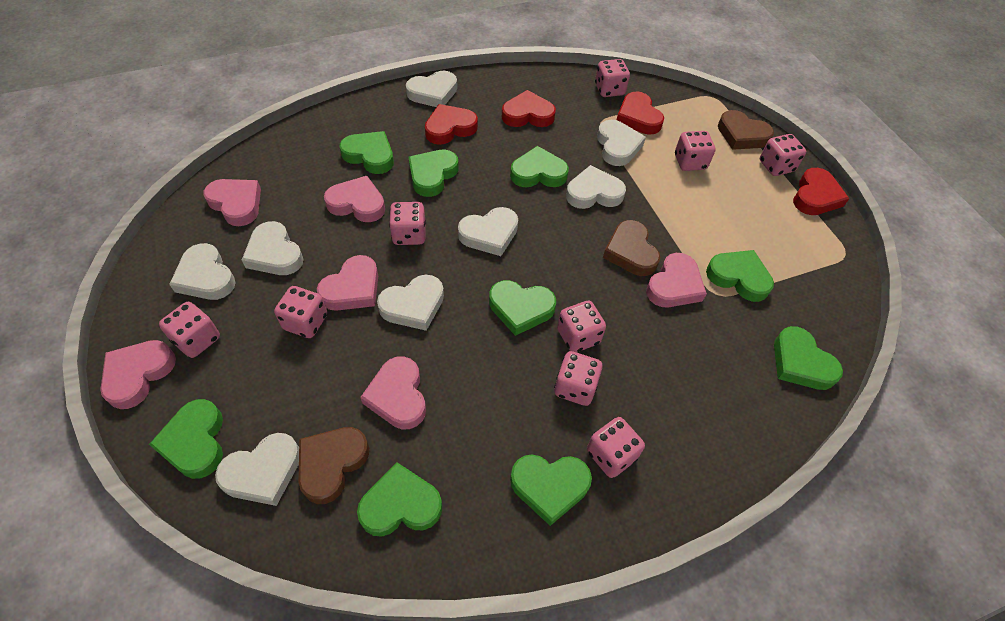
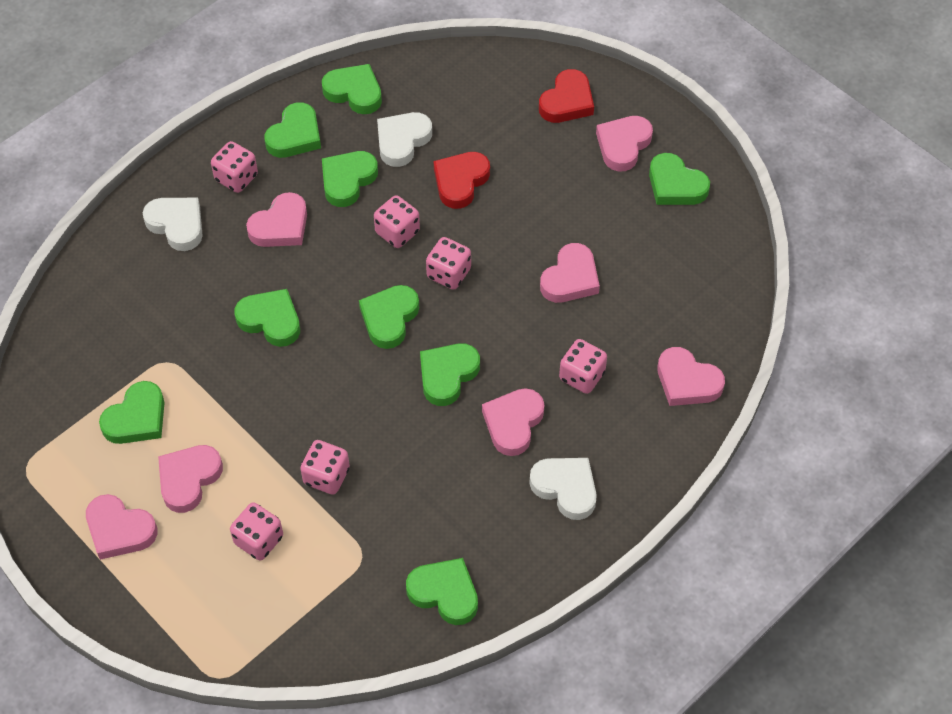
brown heart: [298,427,369,504] [603,220,660,276] [718,110,774,150] = 3 -> none = 0
pink dice: [159,302,220,358] [274,286,327,338] [389,202,426,245] [554,351,603,406] [557,301,606,352] [587,417,645,478] [595,59,630,97] [675,131,715,171] [760,134,806,176] = 9 -> [211,141,258,193] [230,502,283,561] [300,440,350,495] [374,195,420,248] [426,237,471,290] [559,339,607,394] = 6
pink heart: [100,340,176,409] [203,179,261,226] [317,255,378,311] [324,176,385,222] [360,356,426,429] [646,253,707,307] = 6 -> [86,494,157,560] [158,445,223,513] [246,192,307,247] [482,388,544,456] [540,243,600,303] [596,116,653,172] [657,347,725,406] = 7
red heart: [425,104,478,145] [502,90,556,127] [617,91,664,135] [793,168,850,215] = 4 -> [434,152,490,209] [539,69,594,123] = 2
white heart: [169,243,236,300] [215,433,299,506] [242,221,304,275] [377,275,444,331] [406,71,457,107] [458,207,518,256] [566,165,626,209] [597,120,646,166] = 8 -> [143,198,203,251] [377,112,432,167] [529,458,597,520] = 3

